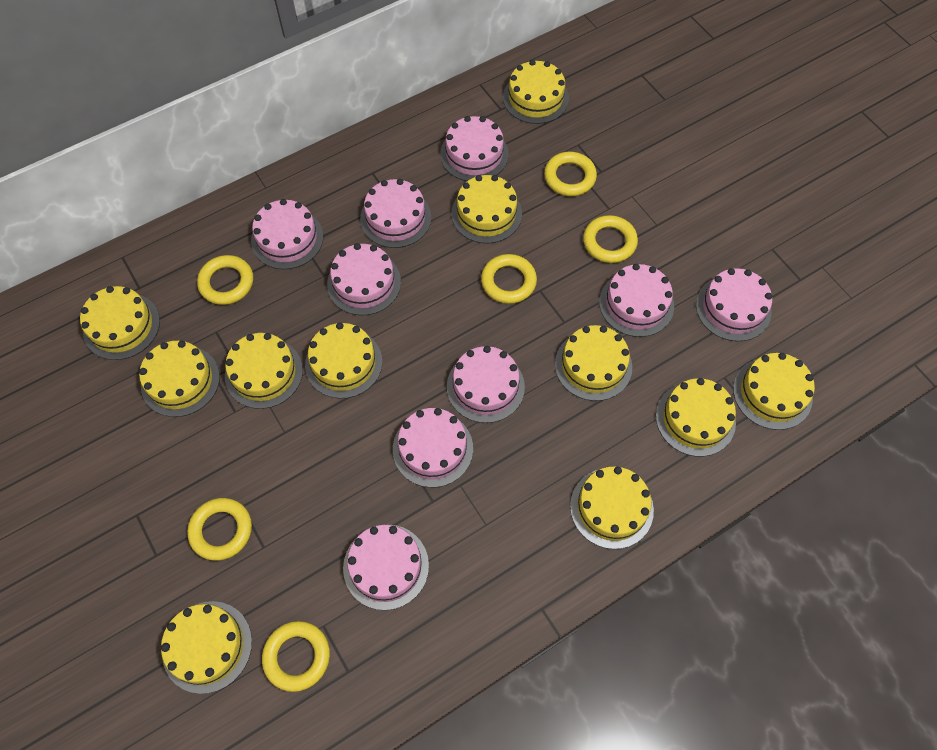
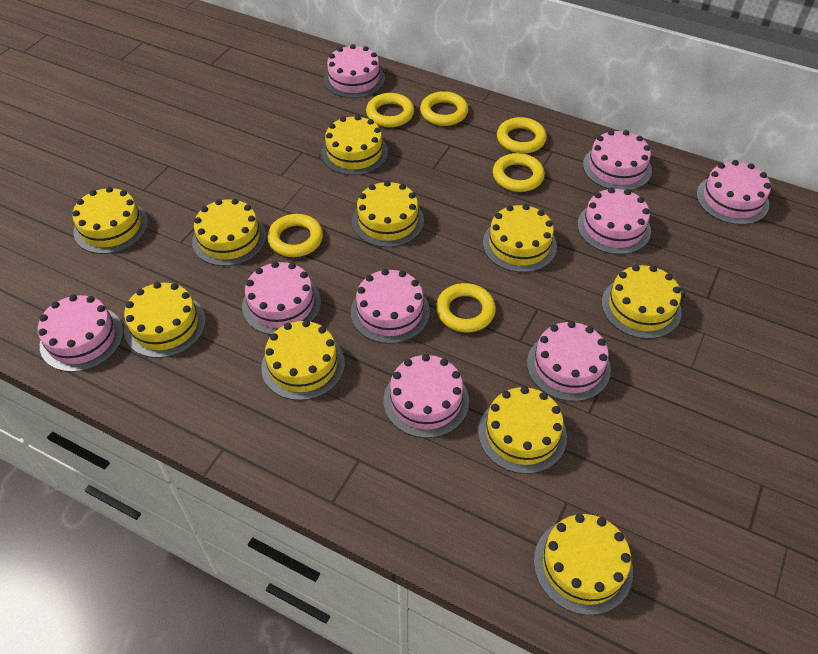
yellow cake: [80,286,160,360] [139,341,220,417] [161,601,252,694] [225,333,303,409] [305,322,382,399] [451,175,522,243] [503,60,569,124] [555,325,632,401] [570,466,654,549] [656,378,736,457] [733,353,815,430] = 11 -> [72,187,148,254] [124,282,206,358] [192,199,266,266] [261,320,345,401] [321,115,388,175] [352,181,424,247] [478,386,567,474] [483,204,557,272] [534,514,633,615] [602,265,682,339] = 10

